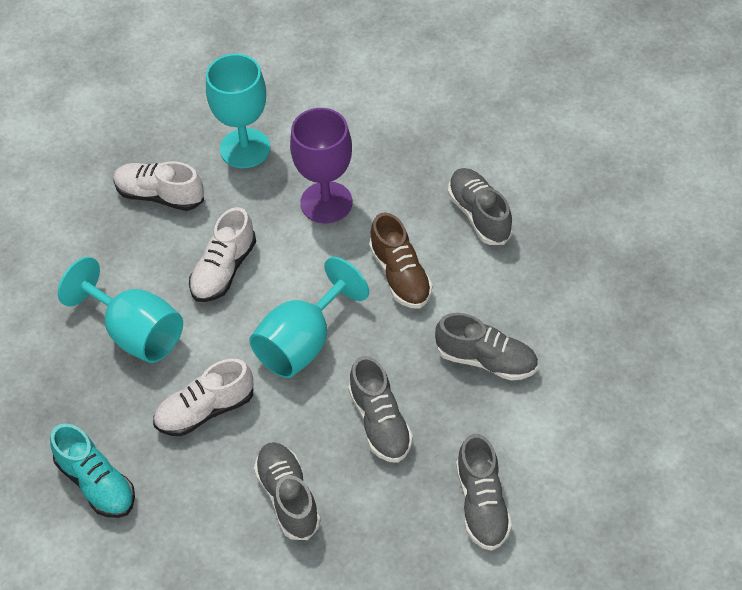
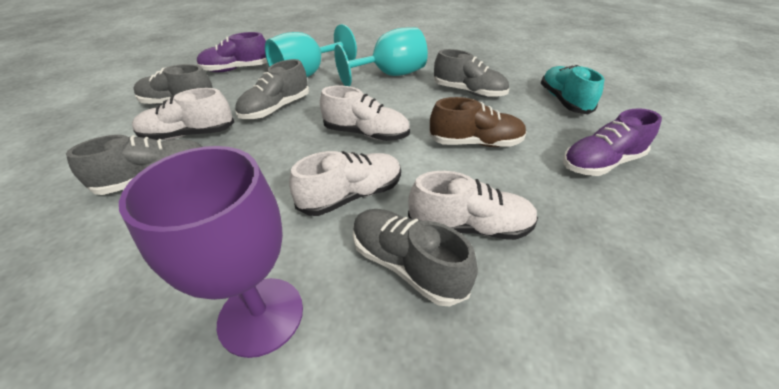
purple shoe: none = 0 -> [197,32,267,72] [563,108,662,176] = 2
turquoise goblet: [58,257,183,363] [206,54,270,168] [249,257,369,378] = 3 -> [265,24,357,77] [334,27,428,86] = 2
white shoe: [113,161,204,211] [153,359,253,436] [189,207,256,302] = 3 -> [132,88,234,140] [289,151,401,216] [320,86,410,141] [408,171,538,240] = 4

